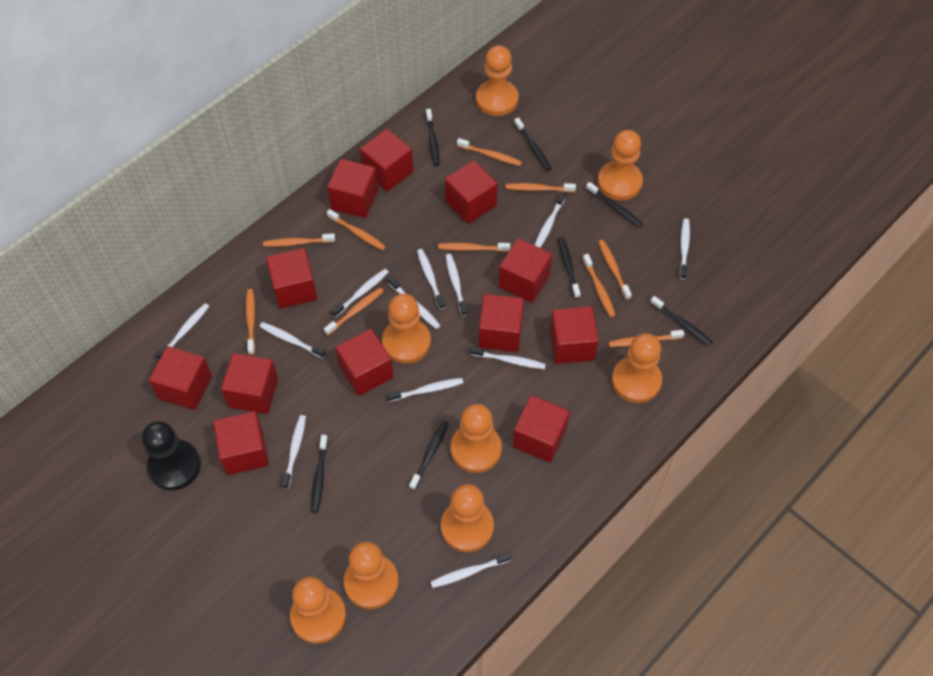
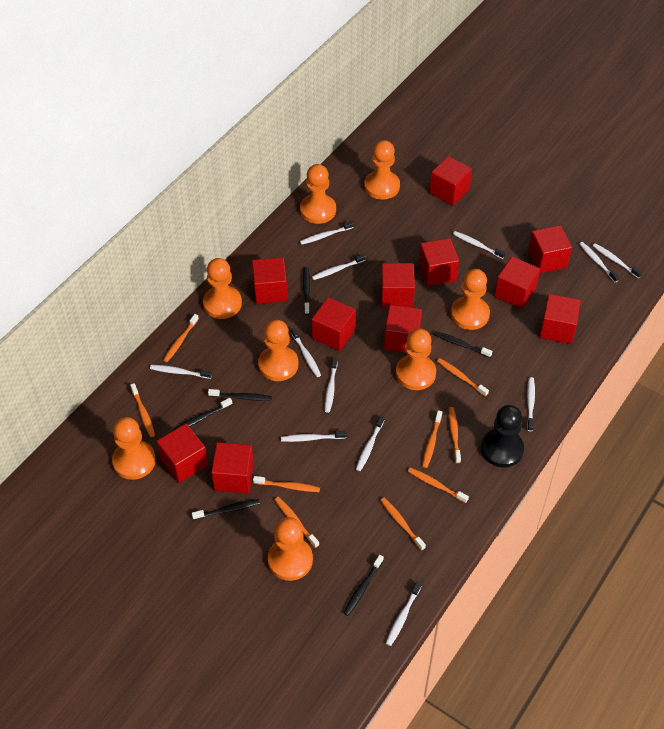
black toothbrush: [311,435,328,513] [409,421,449,490] [426,109,440,166] [514,118,552,171] [558,237,580,299] [586,182,643,228] [650,296,713,346] = 7 -> [174,398,232,430] [192,499,260,520] [208,389,272,401] [303,267,310,315] [344,555,384,616] [434,331,492,358] = 6
orange toothbrush: [246,289,255,355] [263,233,335,247] [324,287,384,335] [327,209,386,250] [438,243,510,252] [457,138,522,166] [506,183,576,192] [583,254,616,318] [598,240,632,300] [609,330,684,347] = 10 -> [130,383,155,437] [163,314,199,362] [253,476,320,492] [274,497,319,548] [380,498,426,551] [408,468,469,503] [422,410,442,468] [437,358,489,397] [449,407,461,463] = 9
red cube: [149,346,212,410] [213,411,269,475] [221,353,278,414] [266,248,317,309] [327,159,378,218] [336,329,394,396] [360,129,413,191] [445,160,498,224] [479,294,524,352] [499,238,552,303] [513,395,570,463] [550,306,599,364] = 12 -> [157,424,208,483] [211,442,254,493] [252,257,288,304] [312,297,356,351] [381,263,415,308] [384,305,422,353] [419,238,459,286] [429,156,472,206] [494,256,540,309] [528,225,572,274] [539,294,581,344] = 11

